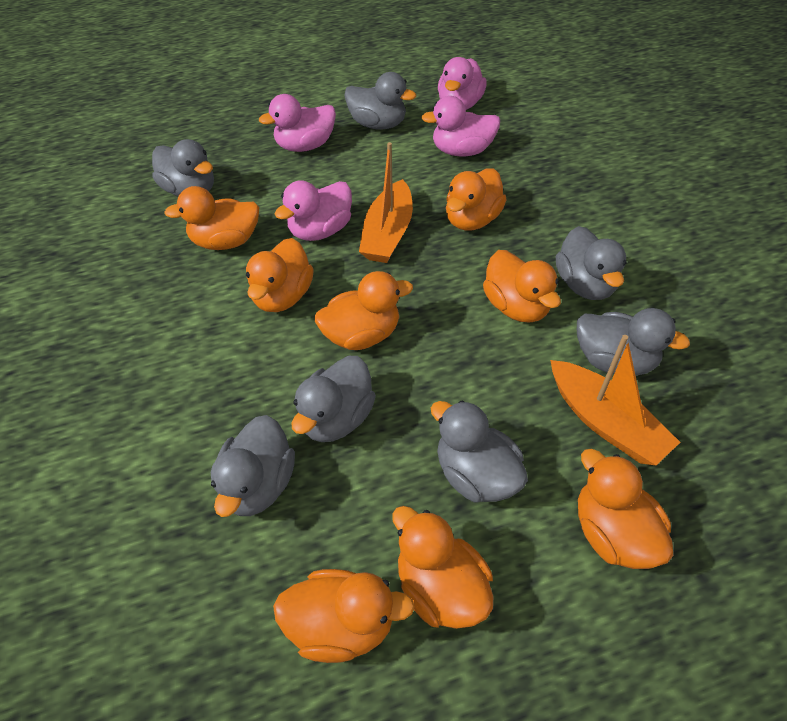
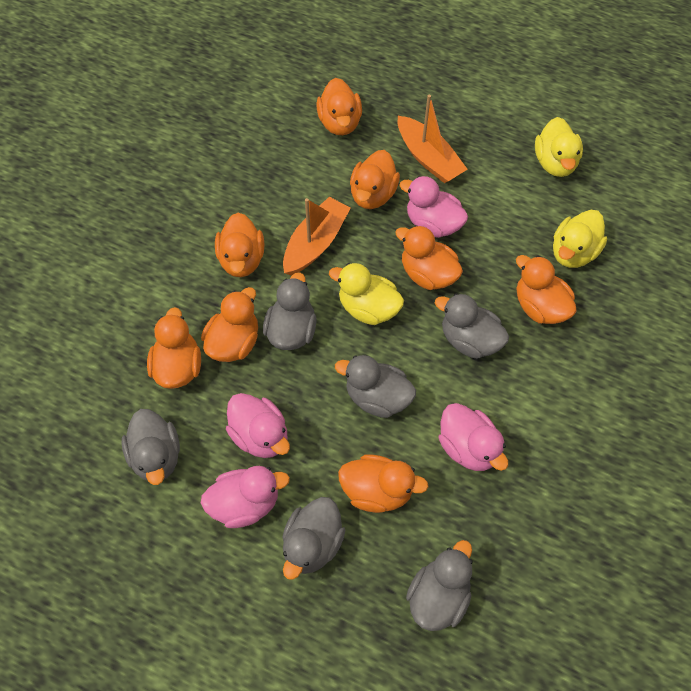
grey duck: [152,139,214,196] [211,415,295,517] [292,356,376,442] [344,72,416,130] [431,401,528,503] [556,226,626,300] [577,308,690,376] = 7 -> [122,409,180,485] [263,272,317,350] [282,497,345,580] [335,355,416,418] [406,540,473,631] [435,294,509,359] = 6
yellow duck: none = 0 -> [329,263,404,325] [535,117,583,177] [553,210,607,268] = 3

